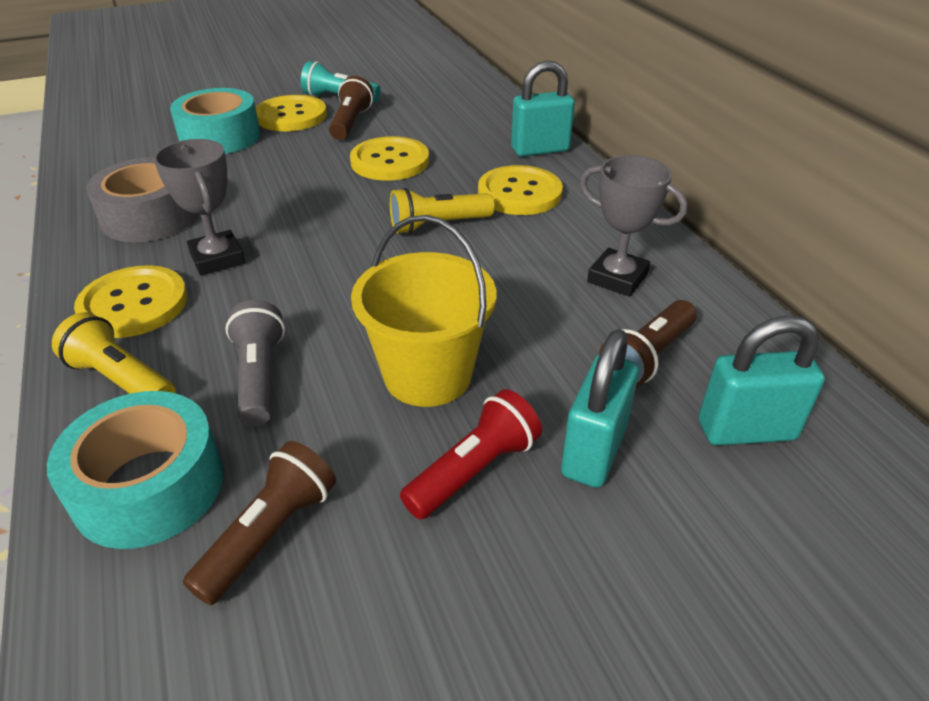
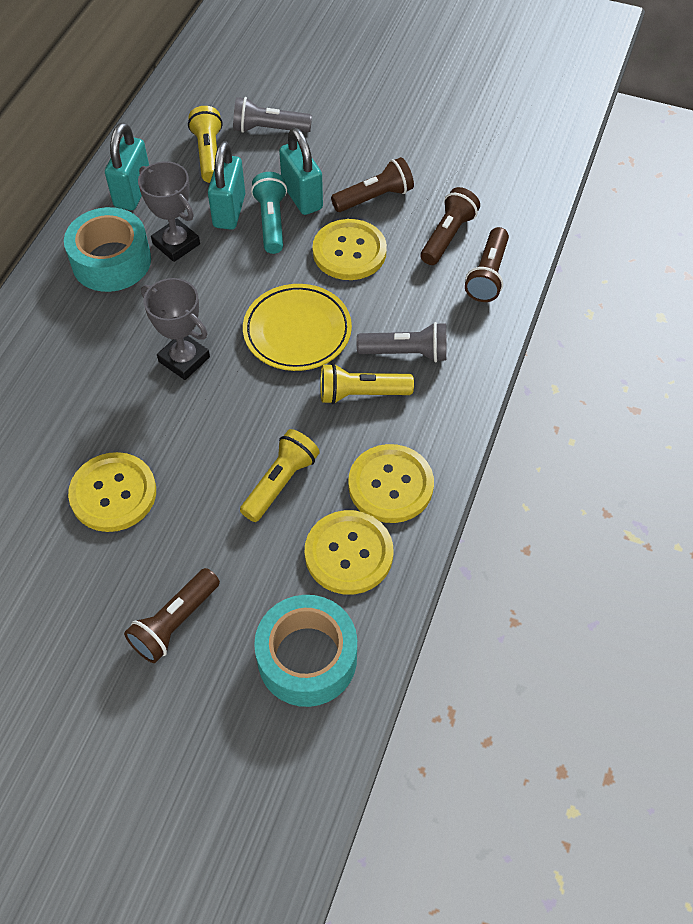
brown flashlight: [183,441,336,605] [329,76,373,140] [599,300,697,387] = 3 -> [124,568,220,663] [331,157,414,212] [421,187,480,265] [465,227,509,302] = 4
grey flashlight: [225,300,285,426] = 1 -> [233,97,312,133] [357,322,447,362] = 2
grey tape: [86,157,198,242] = 1 -> none = 0
red flashlight: [400,389,542,520] = 1 -> none = 0
yellow bucket: [351,215,497,407] = 1 -> none = 0
yellow flashlight: [52,312,176,394] [390,187,495,234] = 2 -> [188,106,223,183] [240,429,320,522] [320,363,414,404] = 3
yellow plate: none = 0 -> [243,284,352,371] = 1

